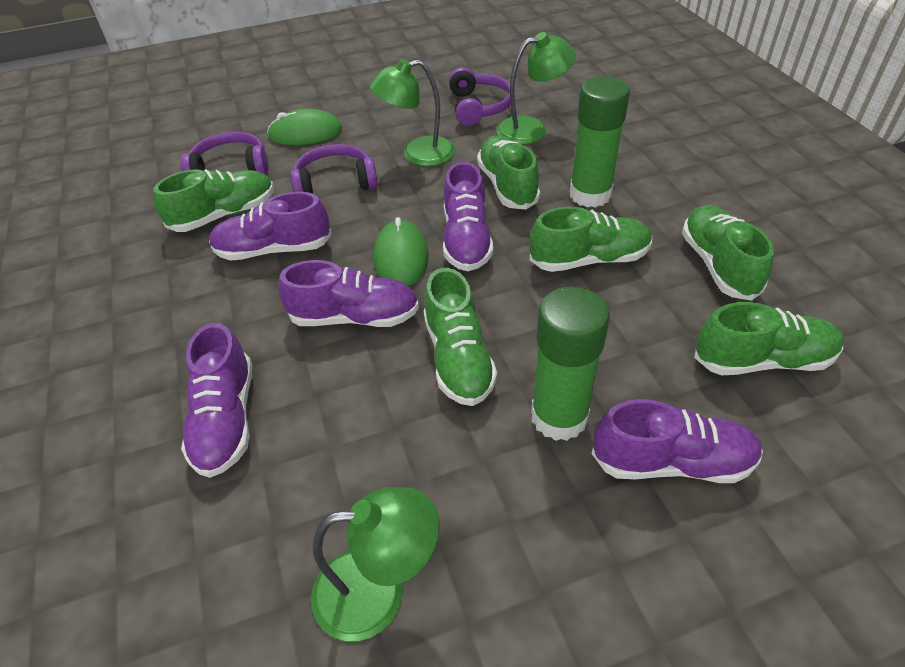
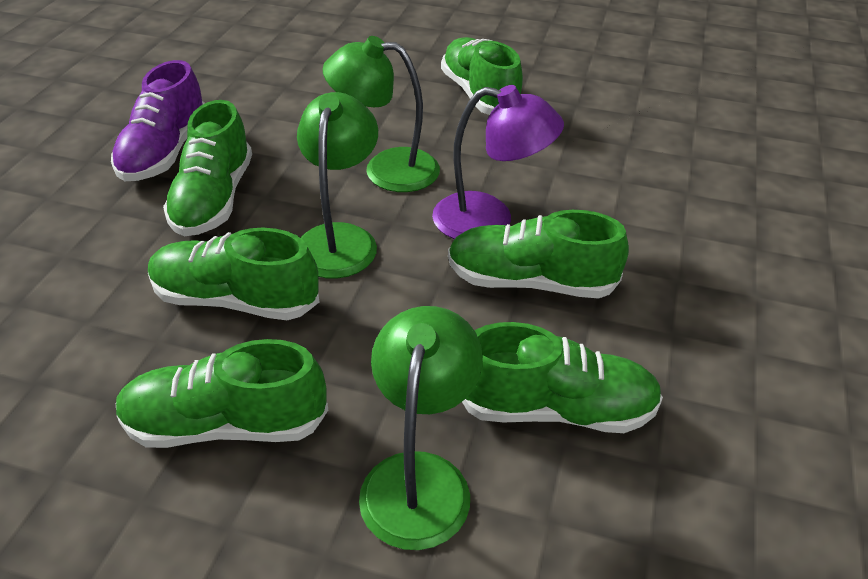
green glue stick: [531,286,610,441] [570,76,630,208] = 2 -> none = 0
green mouse: [267,109,343,145] [373,217,429,286] = 2 -> none = 0
purple headphones: [180,132,268,175] [290,144,378,194] [449,67,511,126] = 3 -> none = 0
purple lamp: none = 0 -> [432,85,564,239] = 1
purple shoe: [181,323,252,478] [209,192,332,261] [278,260,419,327] [443,162,493,271] [592,399,763,483] = 5 -> [111,60,205,181] = 1

